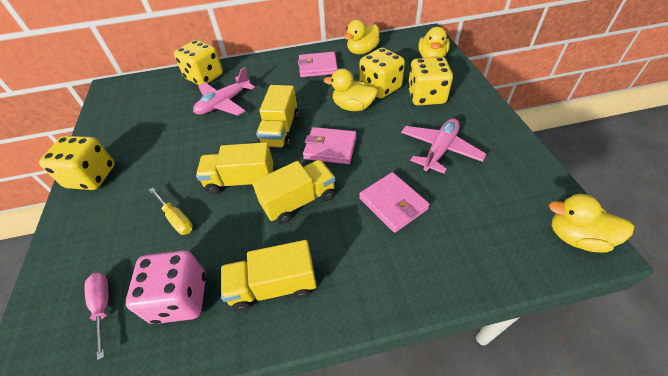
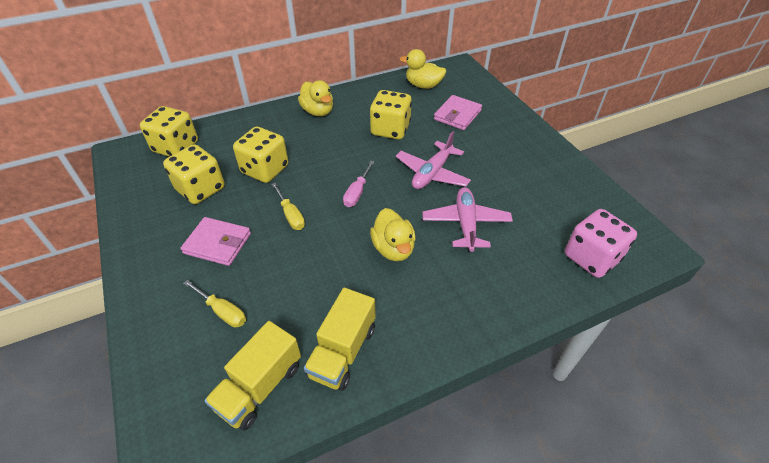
pink wallet: [298,52,338,77] [303,127,357,164] [359,172,430,233] = 3 -> [181,217,251,266] [434,95,482,130] = 2
yellow duck: [324,68,378,111] [344,20,380,54] [418,27,450,58] [549,194,634,252] = 4 -> [298,80,333,116] [370,208,416,261] [400,49,446,89] = 3
yellow screwdriver: [149,188,193,235] = 1 -> [183,280,246,327] [272,183,305,230] = 2
yellow truck: [196,142,273,194] [221,240,317,312] [252,160,335,224] [256,85,299,149] = 4 -> [204,321,301,431] [304,288,376,391] = 2

